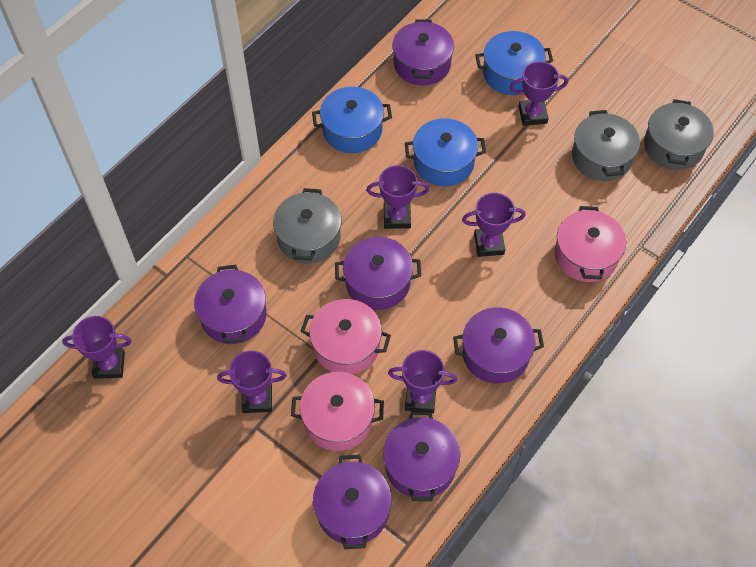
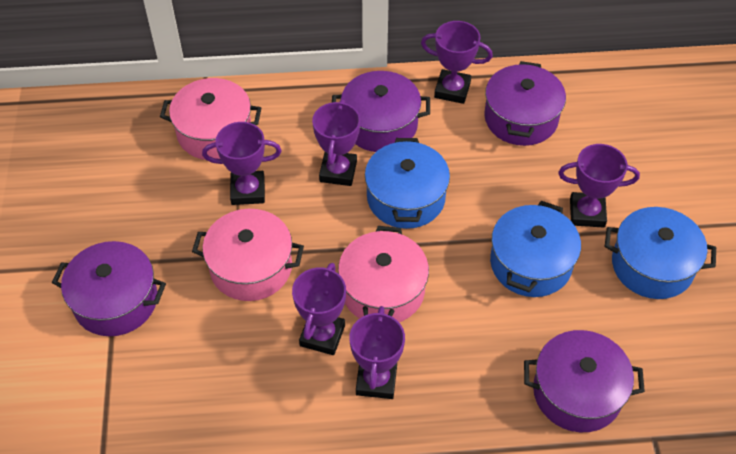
grey pot: [273,188,342,263] [572,110,640,181] [644,99,714,170] = 3 -> none = 0
purple pot: [194,265,267,344] [313,455,392,549] [335,237,421,310] [383,411,460,501] [392,19,454,85] [453,307,544,384] = 6 -> [52,241,166,336] [332,71,430,152] [484,61,566,146] [524,330,645,432] = 4

